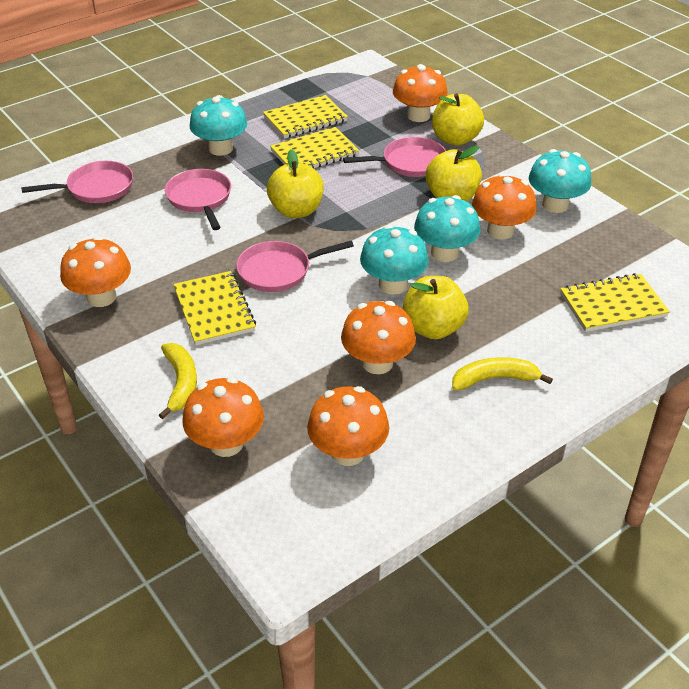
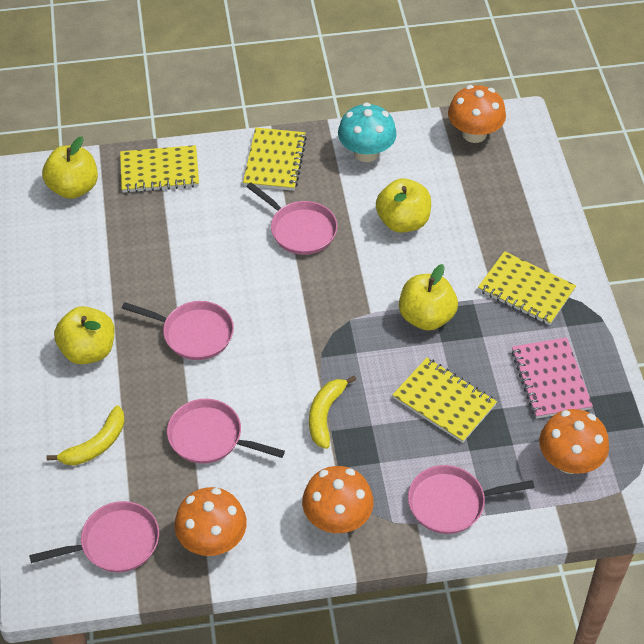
orange mushroom: [60,236,131,307] [182,377,264,457] [307,386,389,466] [341,301,416,374] [393,64,448,122] [472,173,536,240] = 6 -> [174,487,247,556] [302,466,374,533] [448,85,506,143] [539,409,609,474] = 4
pink notebook: none = 0 -> [511,337,593,419] = 1
pink pan: [21,161,133,203] [165,169,231,230] [236,241,354,292] [343,137,446,177] = 4 -> [29,501,159,572] [122,301,234,360] [167,399,285,464] [246,182,338,255] [408,465,534,534] = 5
turquoise mushroom: [190,95,247,156] [360,225,429,294] [414,195,480,262] [529,149,591,213] = 4 -> [338,102,397,162] = 1

